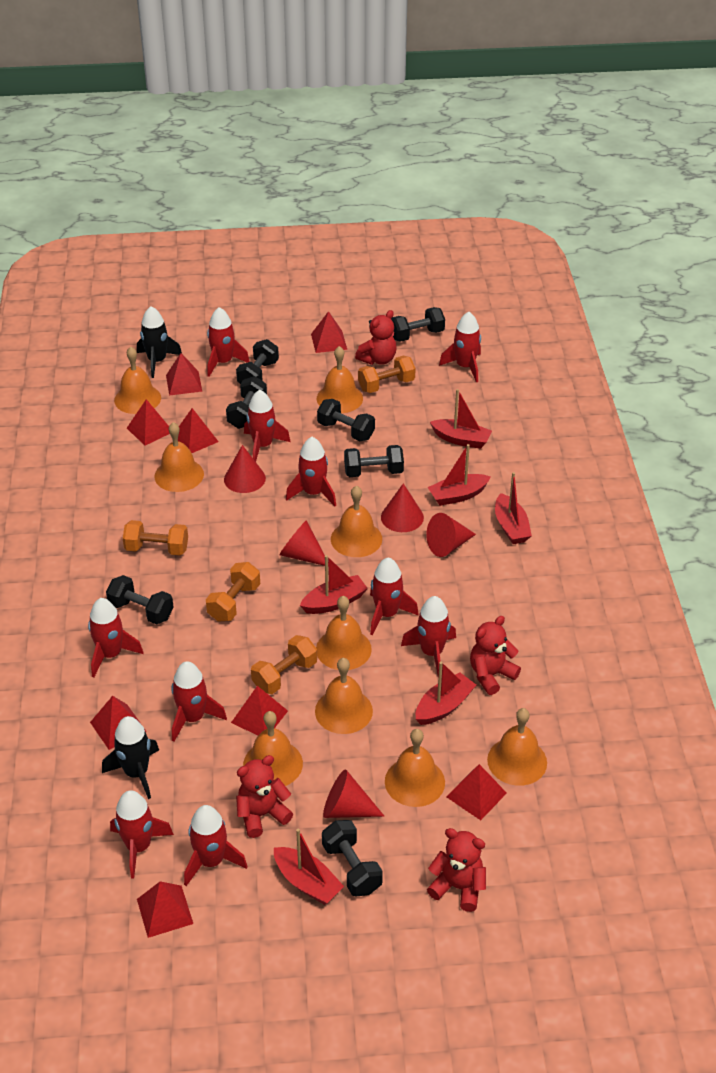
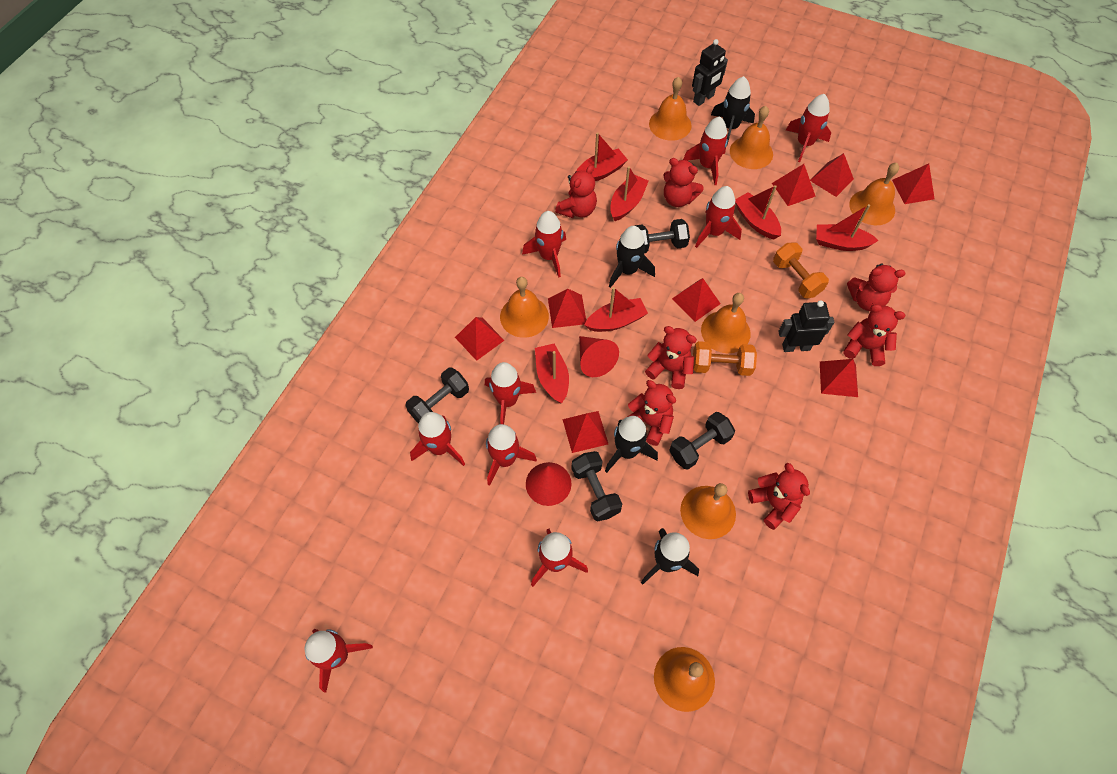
black dumbbell: [106,575,174,625] [226,376,267,429] [236,339,279,384] [317,399,375,441] [322,820,383,896] [344,445,404,477] [391,307,445,342] = 7 -> [405,368,469,423] [571,451,622,522] [634,219,690,253] [669,412,735,470] = 4
black robot: none = 0 -> [692,39,728,106] [778,300,834,352] = 2
black rocket: [102,716,159,799] [137,306,182,378] = 2 -> [605,416,658,473] [609,226,655,288] [641,528,699,585] [711,76,755,145] = 4
orange bell: [114,347,161,414] [154,422,204,492] [243,711,303,786] [315,658,373,734] [316,596,372,670] [317,346,363,413] [331,486,382,557] [385,729,445,807] [487,708,547,786] = 9 -> [500,277,549,338] [649,77,691,141] [654,647,715,712] [680,483,736,539] [701,293,751,353] [730,106,773,169] [849,163,899,225] = 7
orange dumbbell: [123,520,188,555] [206,562,260,622] [251,635,317,694] [358,356,416,393] = 4 -> [693,341,757,376] [773,242,829,298] = 2
red cone: [224,445,266,493] [279,520,325,566] [323,769,385,818] [381,483,424,532] [426,513,476,557] = 5 -> [526,462,572,506] [579,336,619,377] = 2
red rocket: [88,598,144,677] [110,790,174,879] [171,661,227,742] [184,805,248,886] [207,307,250,377] [244,390,291,462] [286,437,336,507] [370,557,419,635] [401,596,456,677] [439,312,481,382] = 10 -> [305,629,373,693] [410,412,465,466] [485,362,536,424] [486,424,537,486] [522,211,566,278] [531,529,588,587] [683,116,728,185] [695,186,742,248] [786,94,831,162] = 9
red teddy bear: [236,755,293,838] [355,310,397,365] [427,828,486,912] [470,616,521,695] = 4 -> [555,165,597,218] [627,380,676,446] [645,326,697,389] [663,158,704,207] [748,463,810,530] [843,304,905,366] [847,263,906,311] = 7

